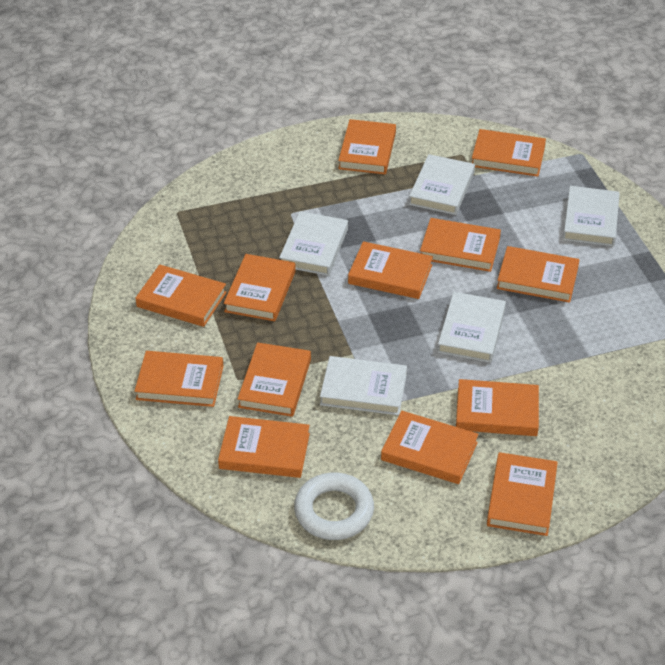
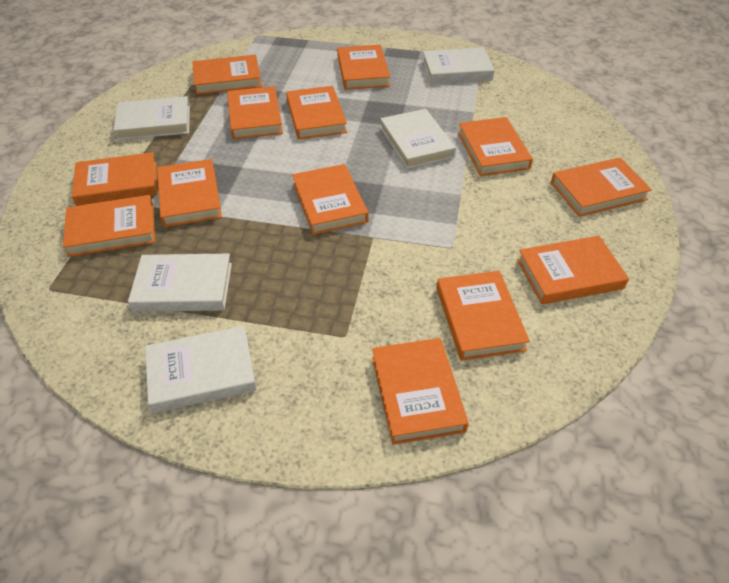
white ring: [294,473,374,540] = 1 -> none = 0

